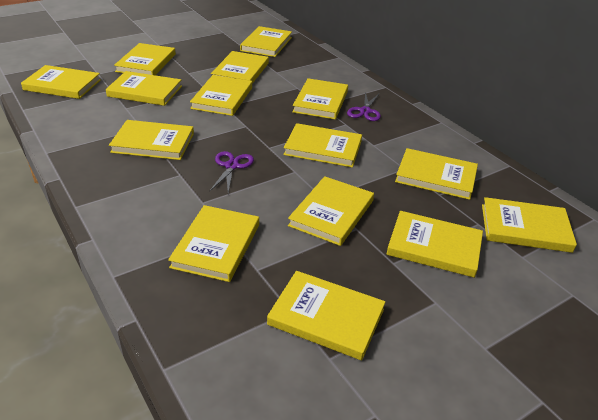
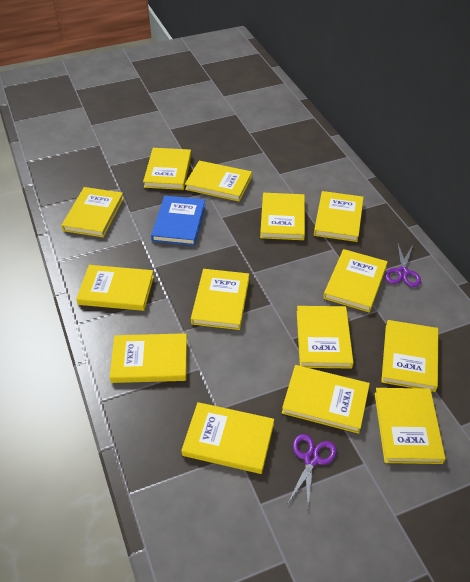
blue book: none = 0 -> [151,196,206,246] = 1
yellow book: [21,65,101,99] [106,71,182,106] [109,120,194,160] [114,43,176,75] [168,205,259,282] [190,75,252,116] [211,51,269,84] [240,26,292,57] [267,271,385,361] [283,123,362,168] [288,176,374,246] [292,78,348,120] [387,211,483,278] [395,148,478,200] [482,197,577,253] = 15 -> [61,187,124,237] [76,265,154,311] [110,333,187,383] [143,148,191,190] [181,402,274,474] [185,161,252,202] [191,269,249,330] [260,193,305,240] [282,365,370,434] [297,306,354,369] [314,191,364,242] [323,249,388,313] [375,388,446,464] [381,320,438,392] = 14

